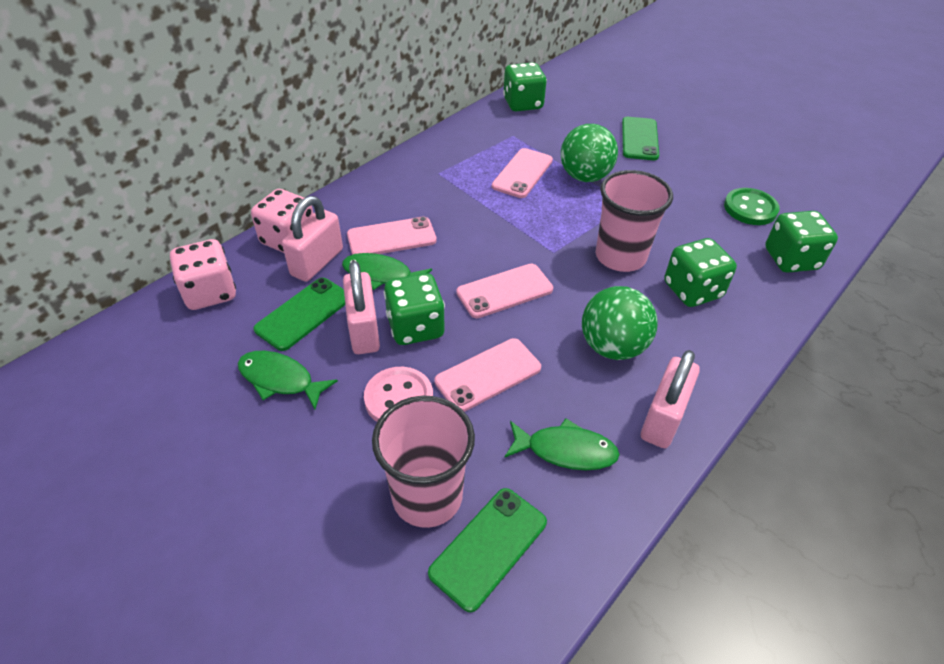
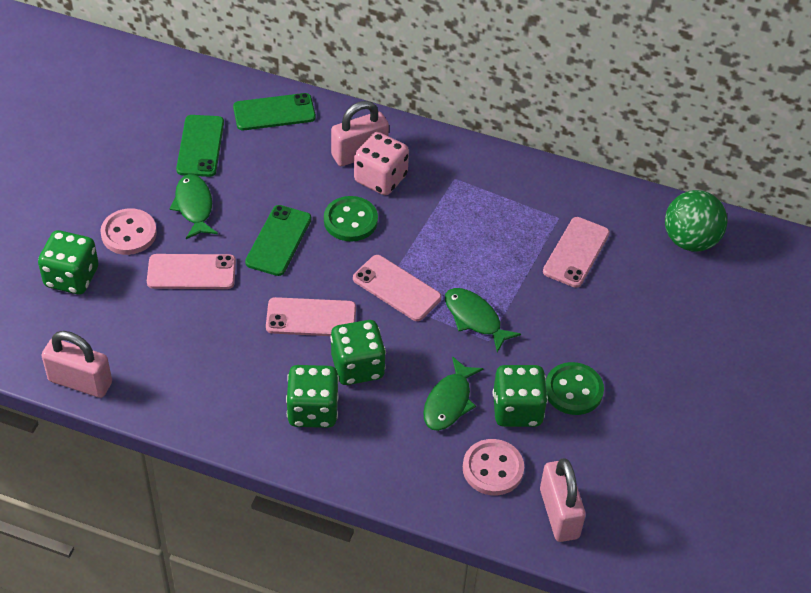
green ball: [561,124,618,182] [582,286,658,360] = 2 -> [665,190,727,252] = 1
green button: [724,188,780,225] = 1 -> [324,196,378,241] [546,362,604,415] = 2
pink button: [364,367,433,422] = 1 -> [100,208,157,255] [463,439,524,495] = 2
pink cup: [372,396,475,528] [596,170,673,272] = 2 -> none = 0
pink dice: [170,239,236,310] [251,189,313,253] = 2 -> [354,132,409,195] = 1

